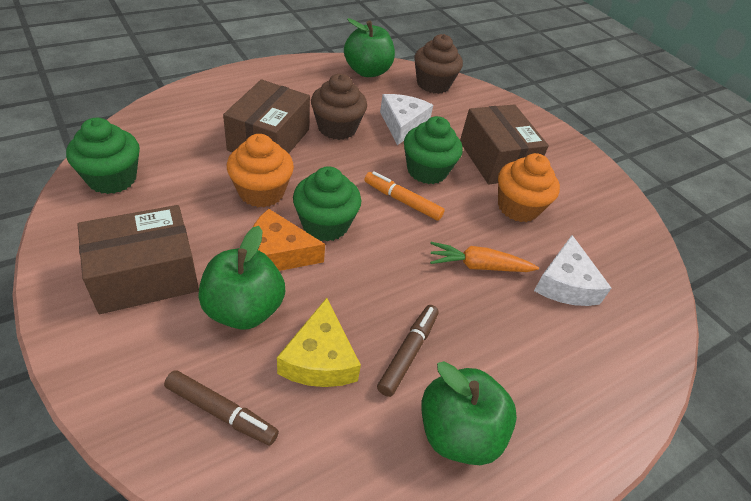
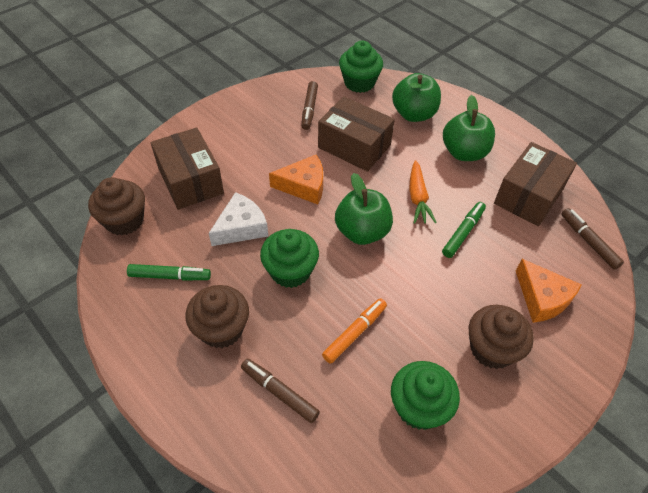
brown cupcake: [311,74,367,140] [414,34,463,94] = 2 -> [88,177,145,235] [185,285,249,348] [469,305,534,369] = 3
brown marker: [164,370,279,445] [377,305,439,397] = 2 -> [241,359,320,423] [302,81,318,130] [561,208,624,270] = 3
green marker: none = 0 -> [127,264,211,281] [442,202,486,258] = 2
orange cheese: [253,209,325,271] = 1 -> [269,155,323,204] [516,259,582,323] = 2
orange cupcake: [227,134,294,207] [498,153,560,222] = 2 -> none = 0
white cheese: [380,94,433,145] [534,235,611,306] = 2 -> [209,192,268,246] = 1
yellow cheese: [277,298,361,387] = 1 -> none = 0

